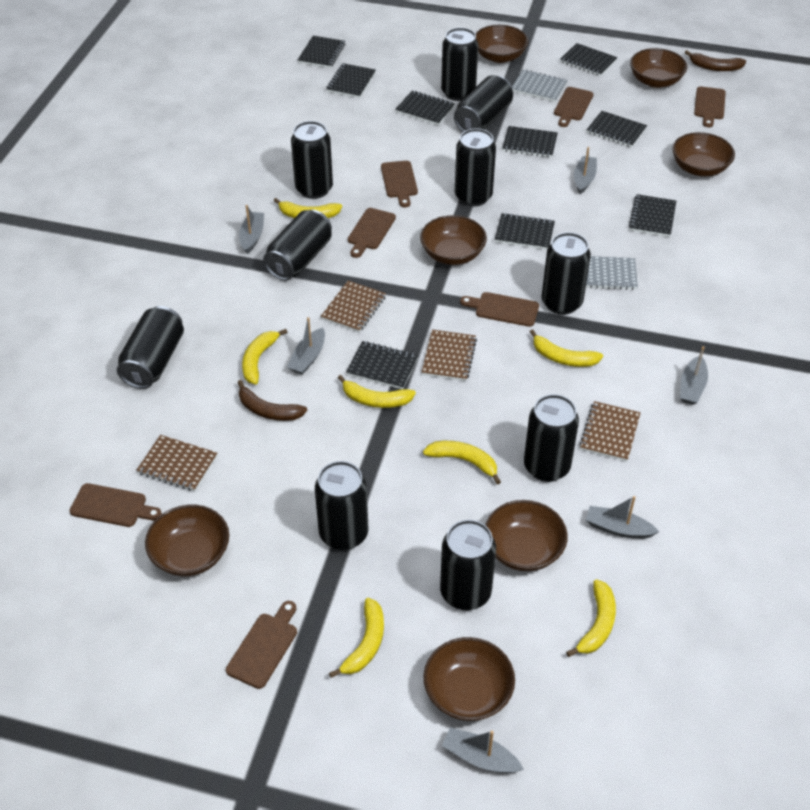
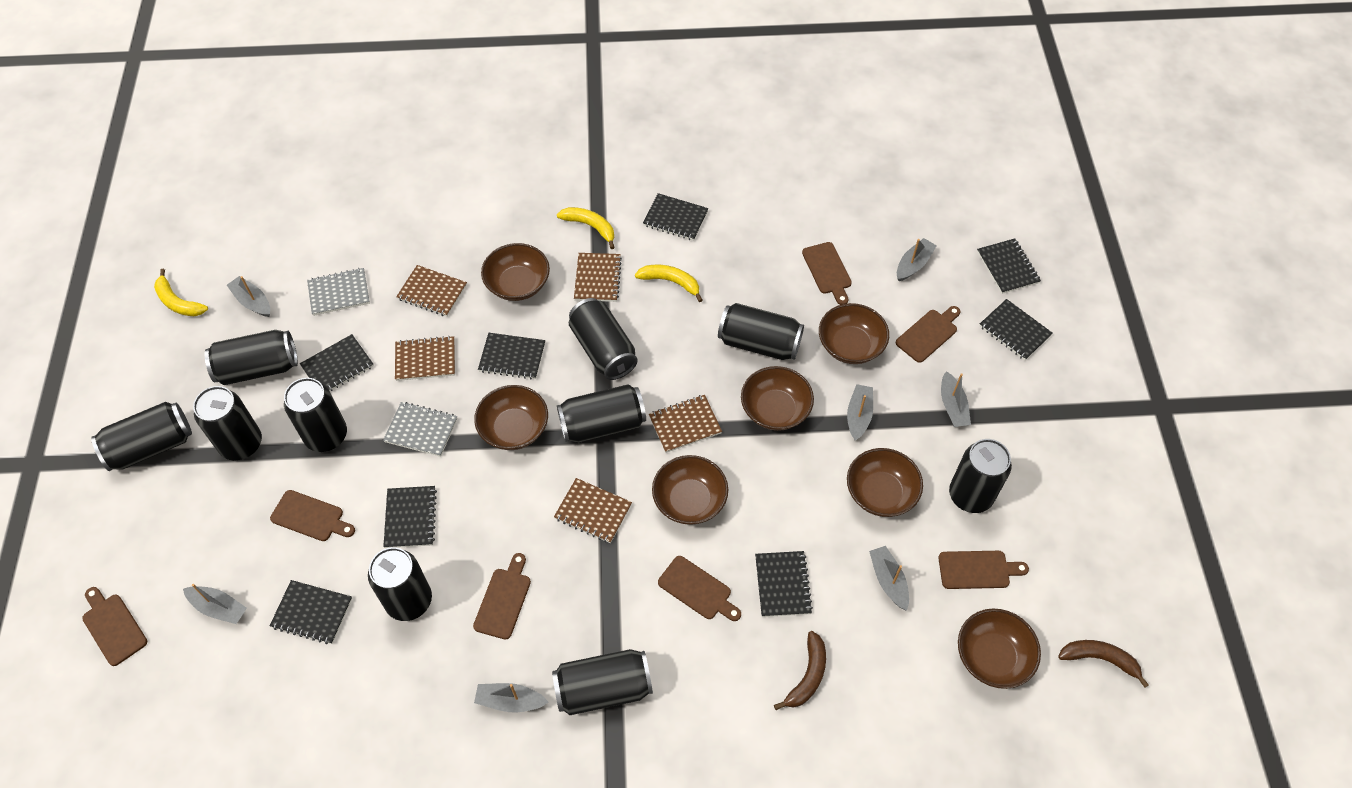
black notebook: [298,36,345,68] [326,63,376,98] [346,341,418,389] [395,91,455,125] [495,213,555,250] [502,126,558,158] [560,43,618,76] [587,111,647,147] [628,194,676,237] = 9 -> [270,580,352,644] [300,334,374,391] [383,486,437,548] [478,333,545,379] [643,193,709,241] [755,551,813,617] [977,238,1041,294] [979,299,1053,360] = 8
brown notebook: [137,435,217,491] [321,281,386,332] [422,330,477,381] [579,401,641,461] = 4 -> [395,336,455,381] [396,265,467,317] [554,478,632,543] [574,253,622,302] [649,395,722,453] = 5
grey boat: [239,205,264,254] [287,317,325,375] [442,727,524,773] [574,147,597,194] [586,496,659,539] [680,346,708,405] = 6 -> [183,584,247,624] [227,276,270,317] [474,683,549,712] [847,384,873,440] [869,546,909,611] [897,238,937,281] [941,371,971,427] = 7
yellow banana: [242,329,288,385] [274,198,342,218] [329,598,384,678] [338,375,416,408] [423,441,501,485] [530,330,603,367] [566,579,616,657] = 7 -> [154,269,208,316] [557,207,615,249] [635,265,703,302] = 3

